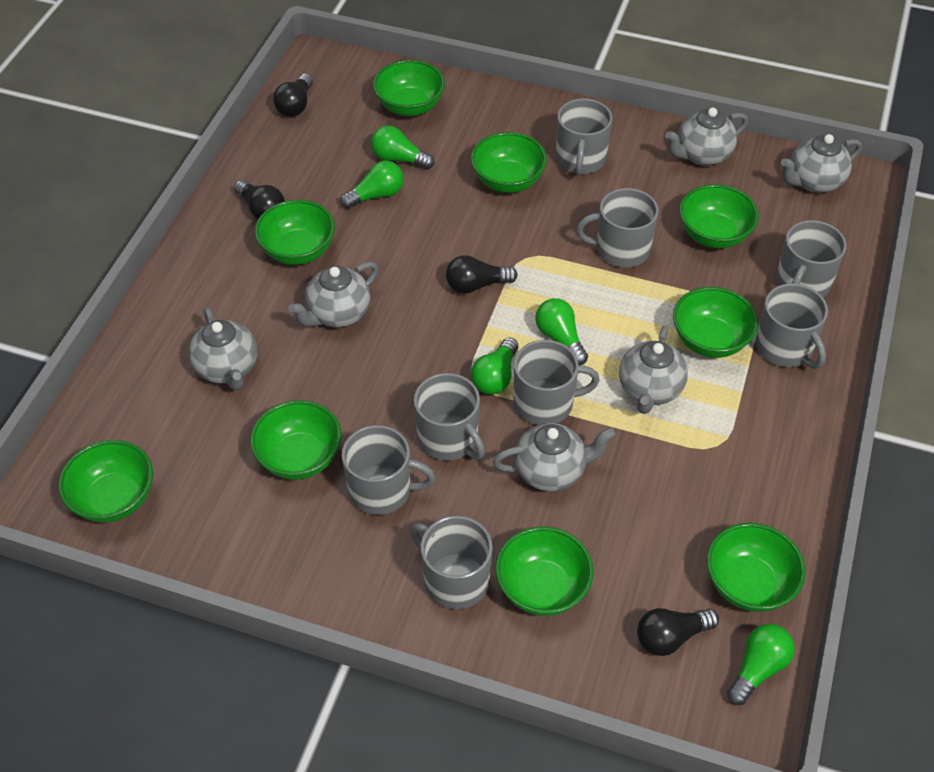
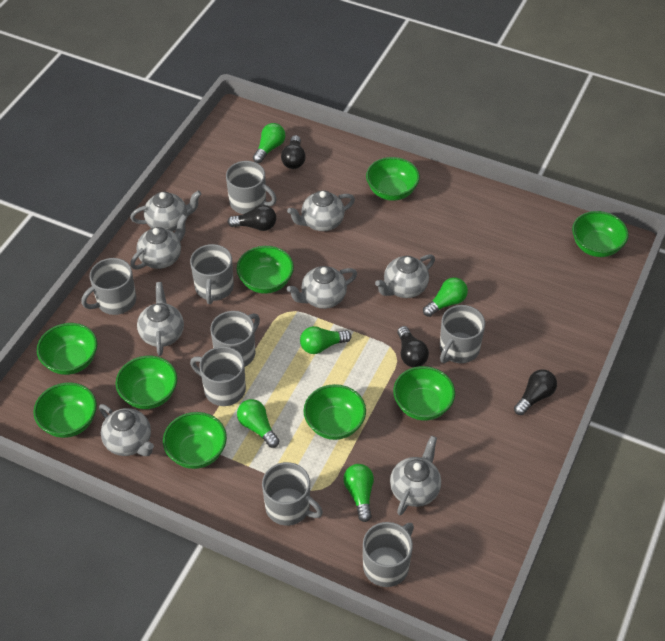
grey teapot: [189,307,257,390] [288,262,378,327] [493,423,615,492] [619,326,688,414] [665,108,748,166] [781,134,862,193] = 6 -> [99,404,154,456] [130,191,201,231] [130,214,187,270] [137,282,184,356] [287,191,355,231] [287,266,357,309] [375,254,435,298] [390,436,441,515] = 8

